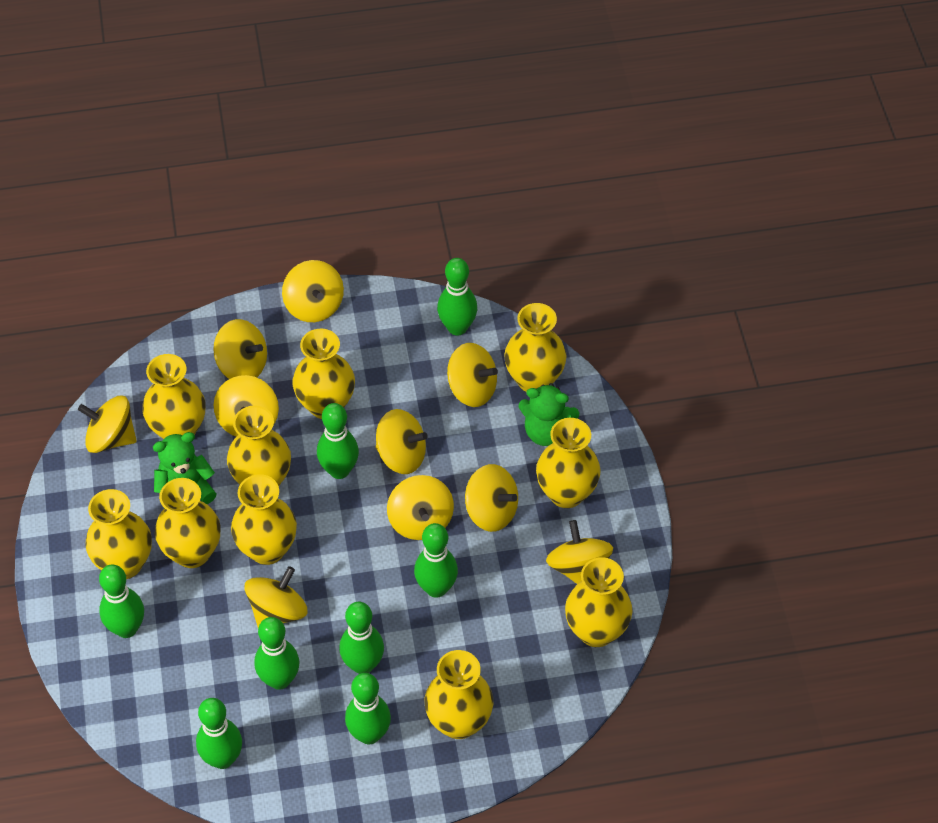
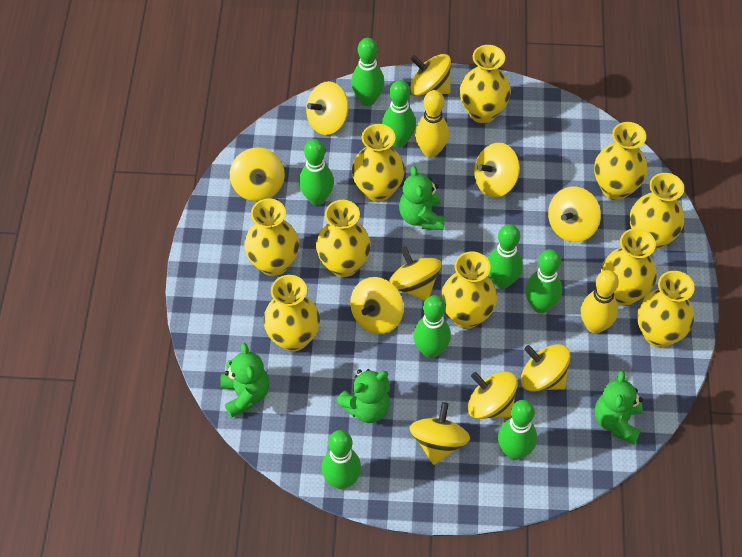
green teddy bear: [153,432,217,504] [518,383,579,446] = 2 -> [220,343,269,418] [336,369,390,423] [399,166,445,230] [595,371,643,444] = 4
yellow bowling pin: none = 0 -> [415,90,449,157] [581,270,619,334] = 2

